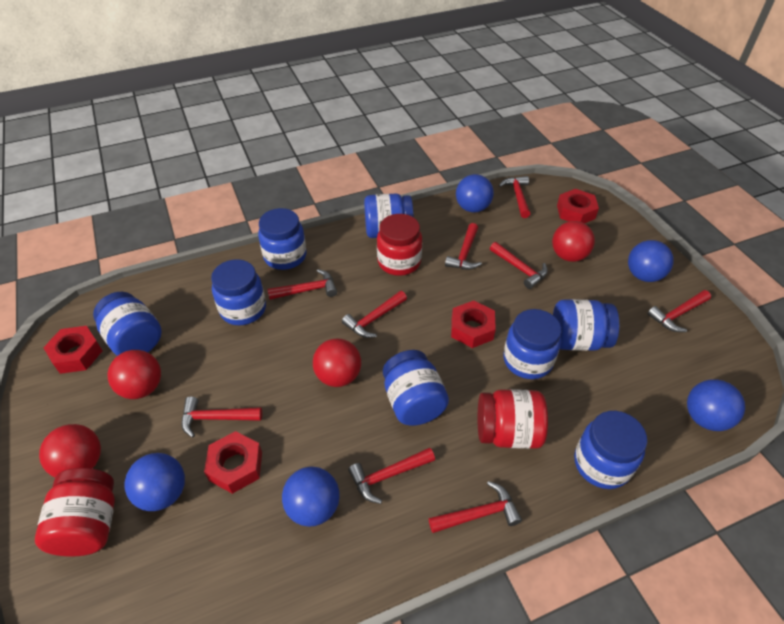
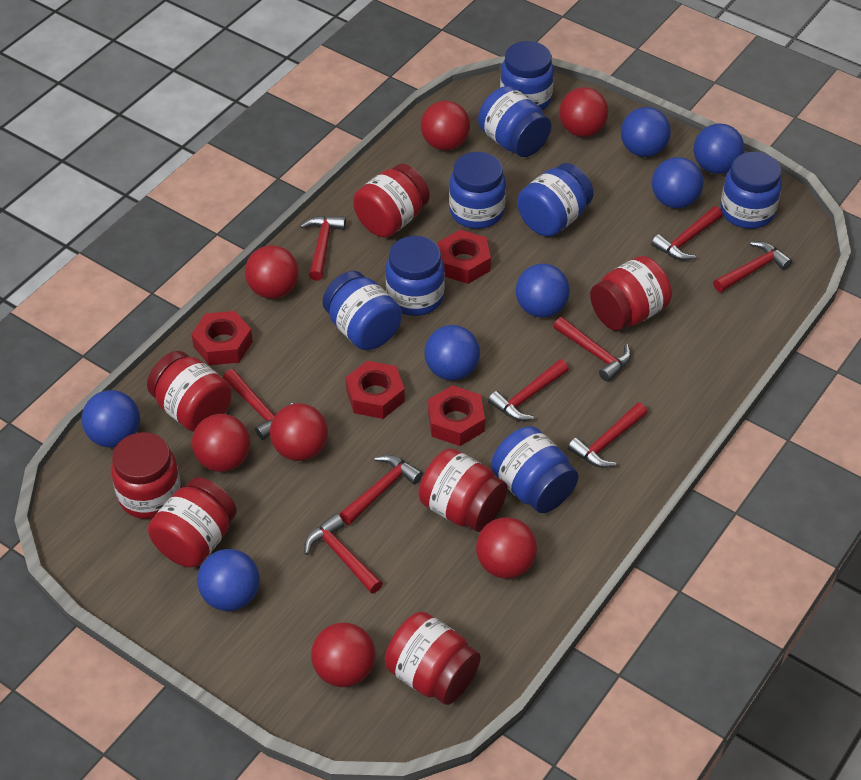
blue ball: [125,453,185,511] [282,467,340,527] [456,174,494,213] [628,240,674,282] [687,379,745,431] = 5 -> [82,390,140,448] [197,549,260,611] [424,325,480,380] [516,264,570,318] [621,107,671,157] [652,157,703,208] [694,123,744,174] = 7
red ball: [39,424,101,477] [108,350,161,399] [313,338,361,387] [552,221,595,262] = 4 -> [192,414,251,472] [245,245,299,299] [270,403,328,461] [311,622,375,687] [421,100,470,151] [476,517,537,579] [559,87,608,137] = 7
red jar: [35,468,115,557] [377,214,422,276] [478,389,548,449] = 3 -> [111,432,181,519] [147,351,232,432] [148,477,237,567] [353,164,430,238] [385,612,481,705] [419,448,507,532] [590,256,672,331] = 7

